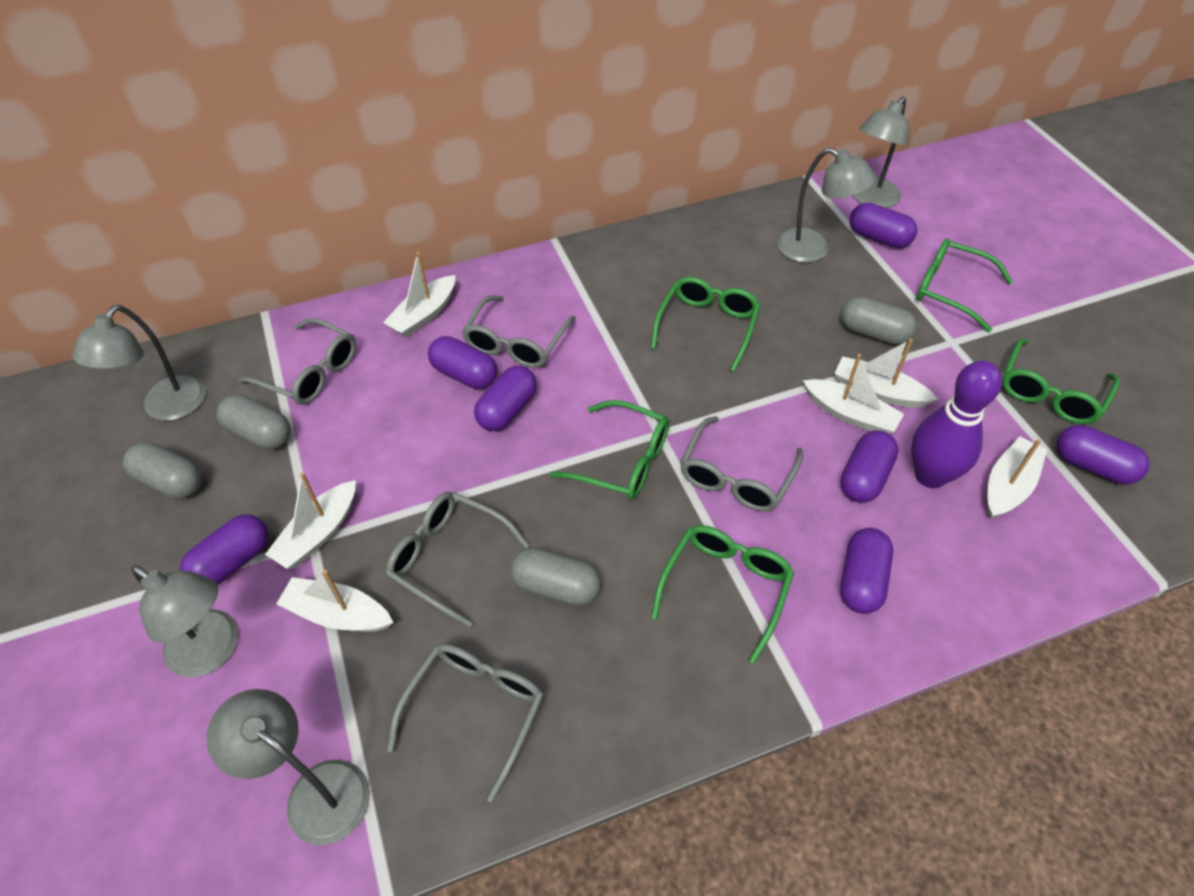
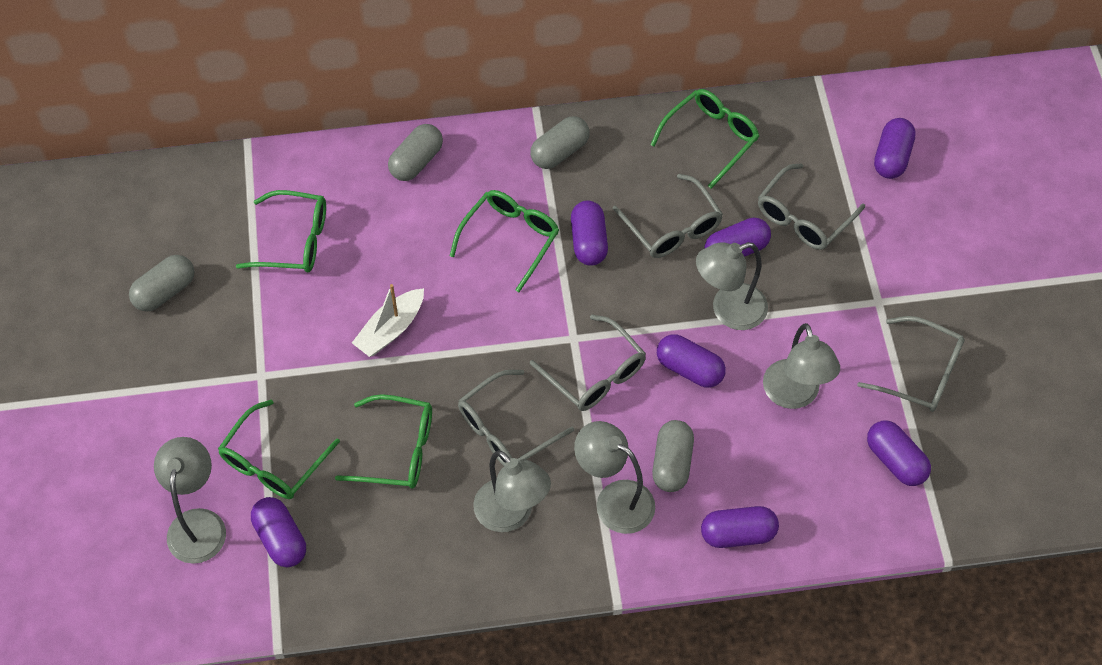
purple bowling pin: [911,360,1002,488] = 1 -> none = 0
white boat: [265,473,356,569] [276,570,394,632] [383,252,455,337] [803,354,904,433] [834,339,938,408] [988,437,1047,518] = 6 -> [352,284,424,357] = 1

